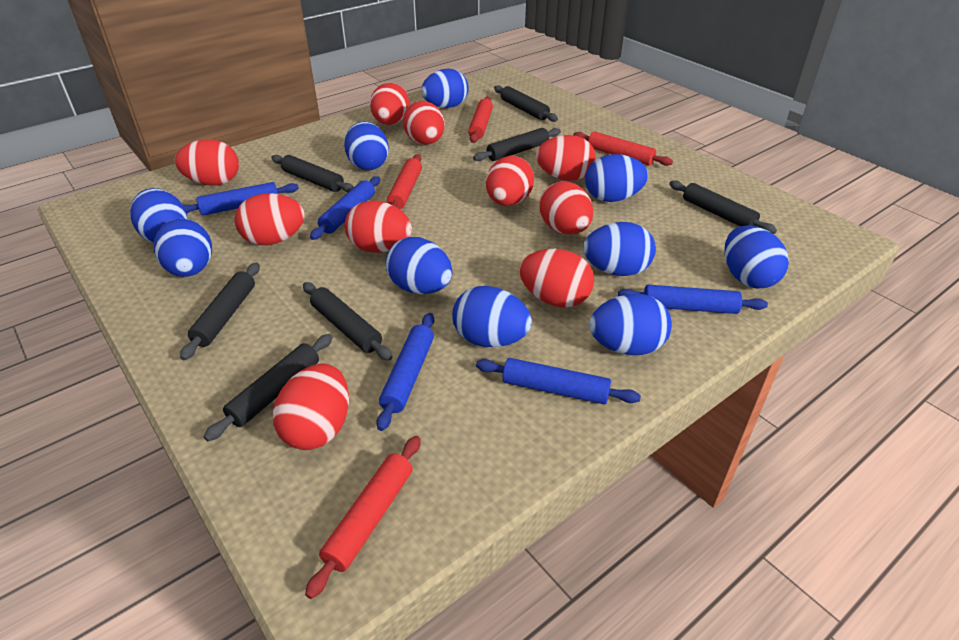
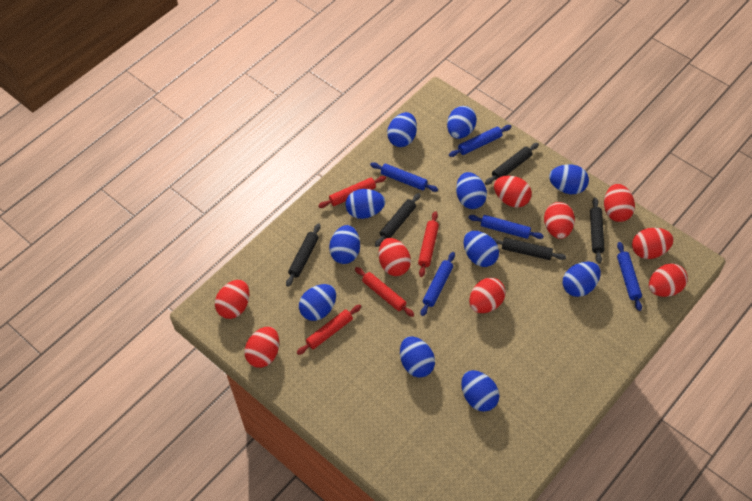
black rolling pin: [180,262,260,360] [204,334,333,441] [271,155,354,192] [303,282,392,361] [473,128,561,161] [494,85,558,122] [669,180,777,234] = 7 -> [286,223,321,287] [375,193,421,247] [485,143,539,185] [493,237,566,260] [590,198,605,264] = 5
blue egg: [130,188,187,243] [154,219,212,277] [344,122,389,170] [386,237,452,294] [421,68,469,108] [452,286,532,347] [583,222,656,276] [585,154,648,202] [589,294,672,355] [724,225,789,289] = 10 -> [299,284,336,321] [329,225,360,264] [346,189,385,219] [387,112,417,147] [400,336,435,378] [447,106,477,139] [456,172,487,209] [461,370,500,412] [464,231,499,267] [549,164,589,194] [563,262,601,297] = 11
red egg: [175,139,239,185] [234,193,305,245] [273,364,349,450] [345,200,412,253] [370,83,410,125] [403,101,445,145] [486,156,534,206] [519,249,594,308] [536,135,596,181] [539,181,593,235] = 10 -> [215,280,249,319] [244,327,279,368] [379,238,411,276] [469,278,506,313] [494,176,532,207] [544,202,575,239] [604,184,635,222] [632,228,674,259] [649,263,688,297] = 9

